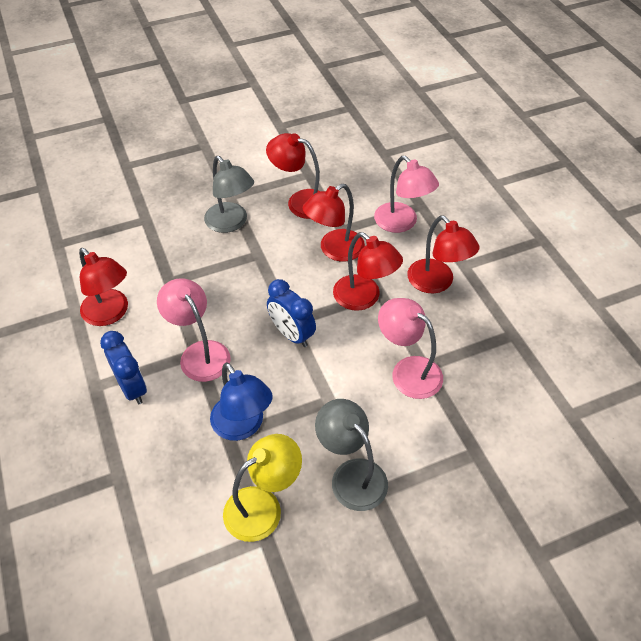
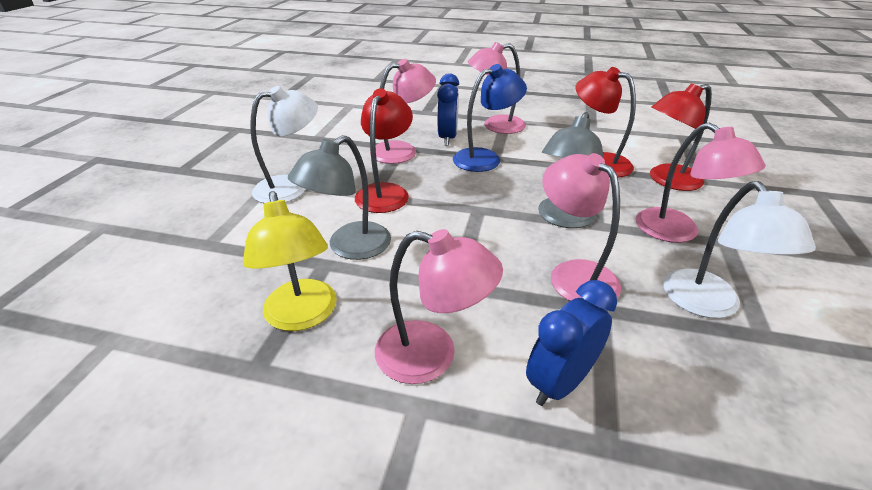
pink lamp: [157,278,231,382] [374,156,439,233] [378,298,443,399] = 3 -> [370,59,436,164] [375,229,503,384] [468,42,526,134] [542,153,621,301] [636,123,766,243] = 5
red lamp: [79,248,128,326] [266,133,320,219] [303,184,365,262] [333,232,403,311] [407,215,480,293] = 5 -> [355,88,413,213] [575,67,636,177] [650,83,712,191] = 3
white lamp: none = 0 -> [250,86,318,203] [663,181,816,318] = 2

